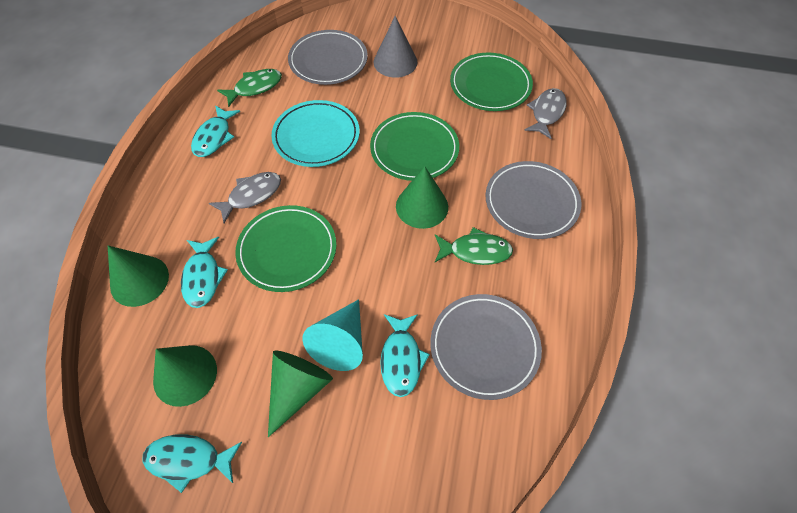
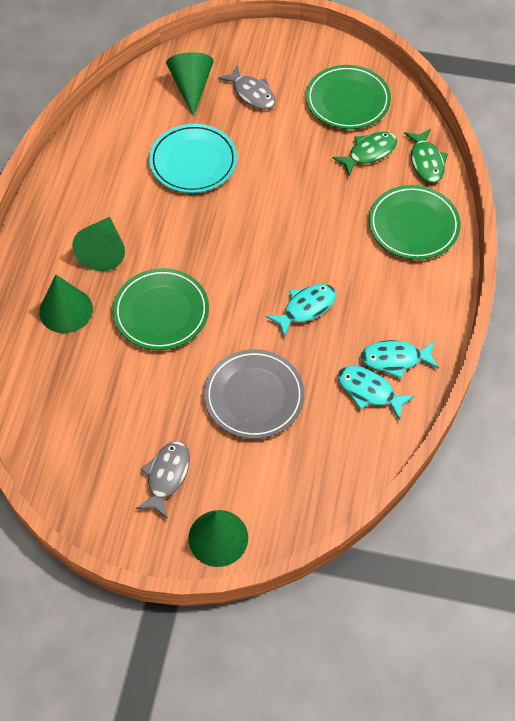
grey cone: [374,16,417,78] = 1 -> none = 0
grey plate: [288,30,368,85] [430,294,542,400] [486,161,581,239] = 3 -> [204,349,305,439] = 1
turquoise cone: [303,299,363,371] = 1 -> none = 0
turquoise fish: [142,434,242,493] [181,237,228,308] [191,105,240,157] [380,314,430,397] = 4 -> [266,284,336,338] [338,366,415,421] [361,340,439,379] = 3

